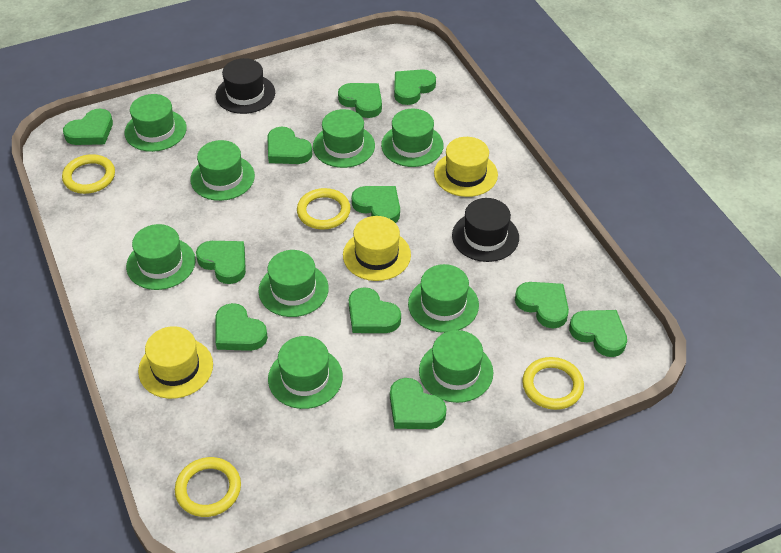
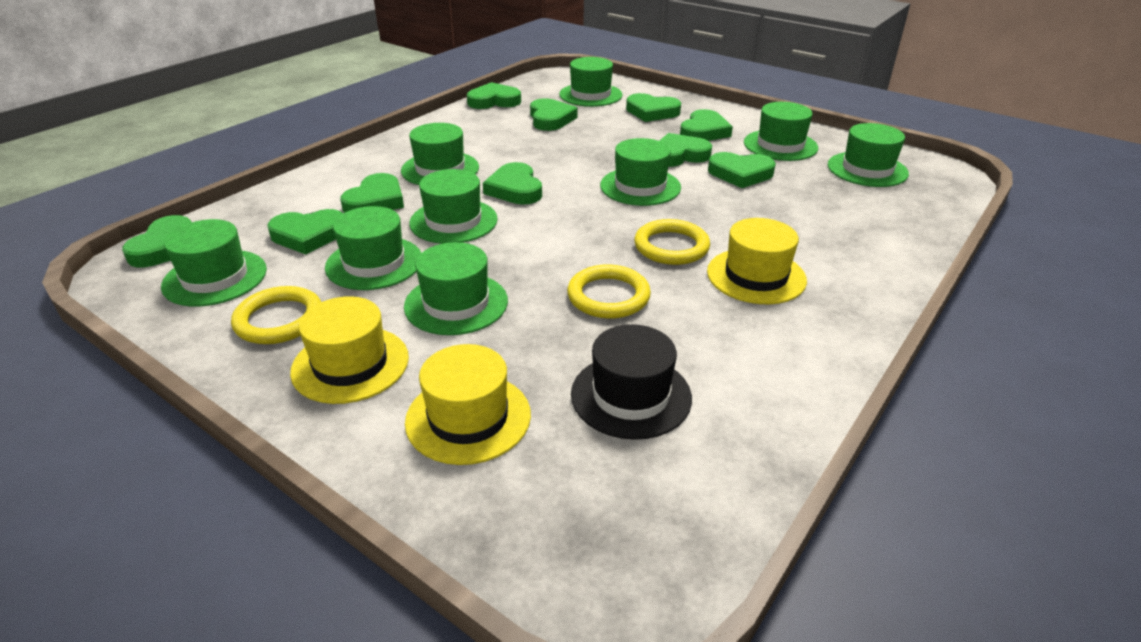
black hat: [216,58,275,114] [452,198,519,262] = 2 -> [571,324,692,440] = 1
green heart: [63,109,113,145] [196,241,246,284] [216,303,268,351] [267,127,313,164] [338,83,382,118] [349,287,401,333] [352,186,400,223] [390,378,447,429] [394,69,436,105] [515,282,569,329] [569,310,627,357] = 11 -> [122,215,191,267] [267,209,343,254] [340,173,404,213] [467,82,521,109] [483,162,542,205] [530,98,578,131] [626,93,681,122] [659,133,712,167] [680,109,733,141] [708,152,776,188] = 10
yellow ring: [62,154,115,194] [175,457,241,517] [297,188,351,230] [522,357,584,410] = 4 -> [231,286,321,344] [567,264,651,319] [634,219,710,265] = 3

